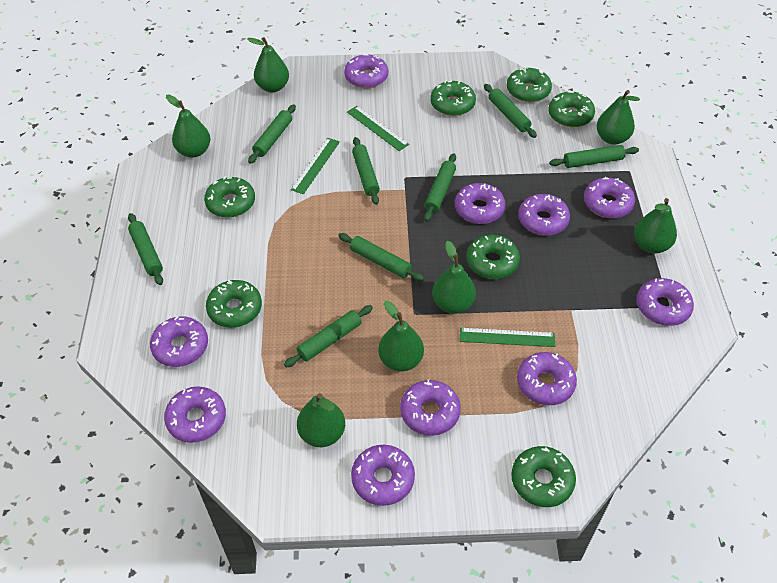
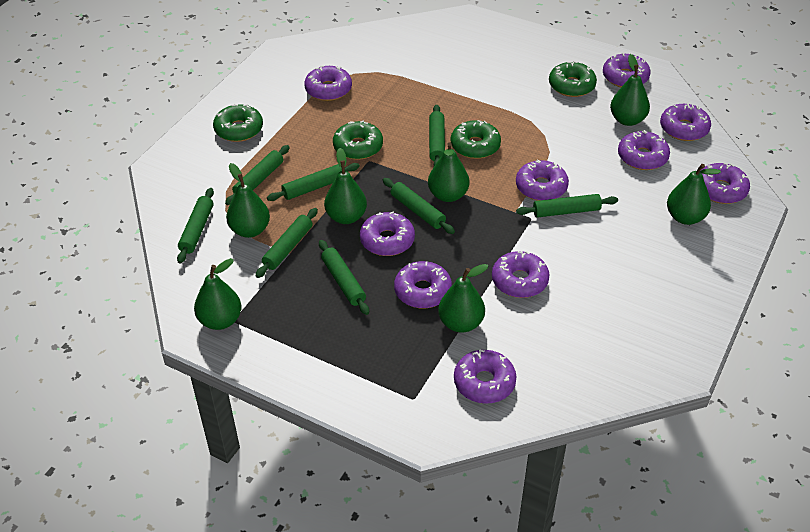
green donut: [204,176,255,218] [206,280,262,328] [430,80,476,116] [467,234,520,279] [507,67,552,102] [511,446,576,507] [549,91,595,127] = 7 -> [213,104,263,142] [333,120,383,160] [450,120,501,159] [549,61,597,97] = 4
green ruler: [291,138,340,194] [347,106,409,151] [460,328,555,347] = 3 -> none = 0

